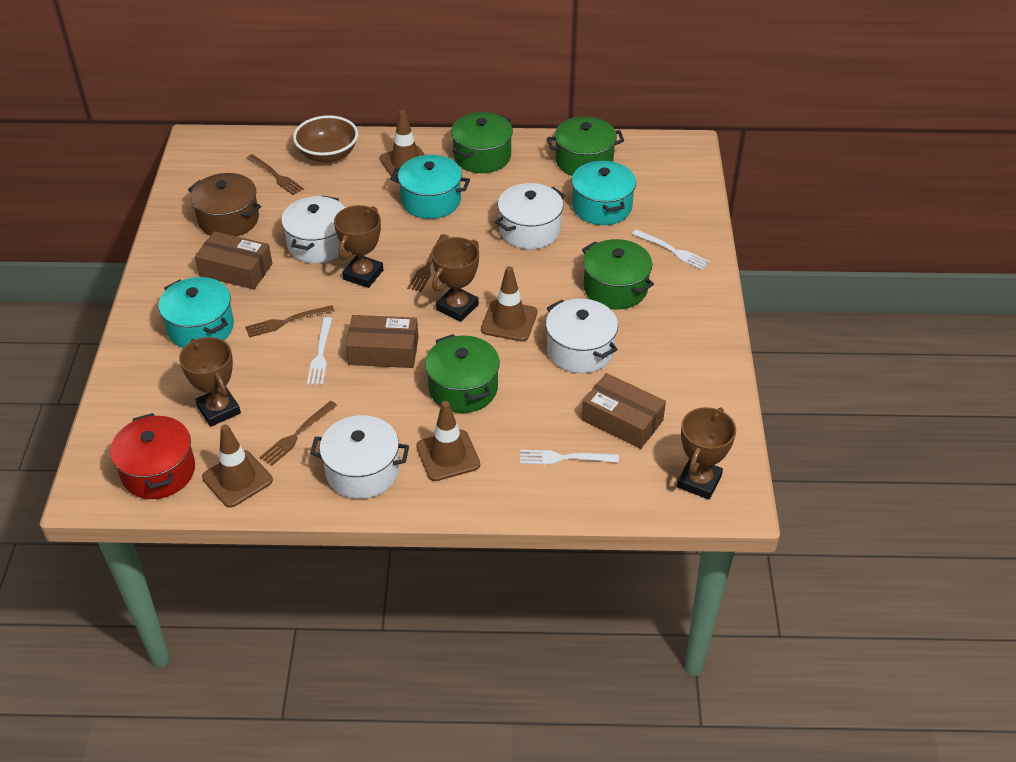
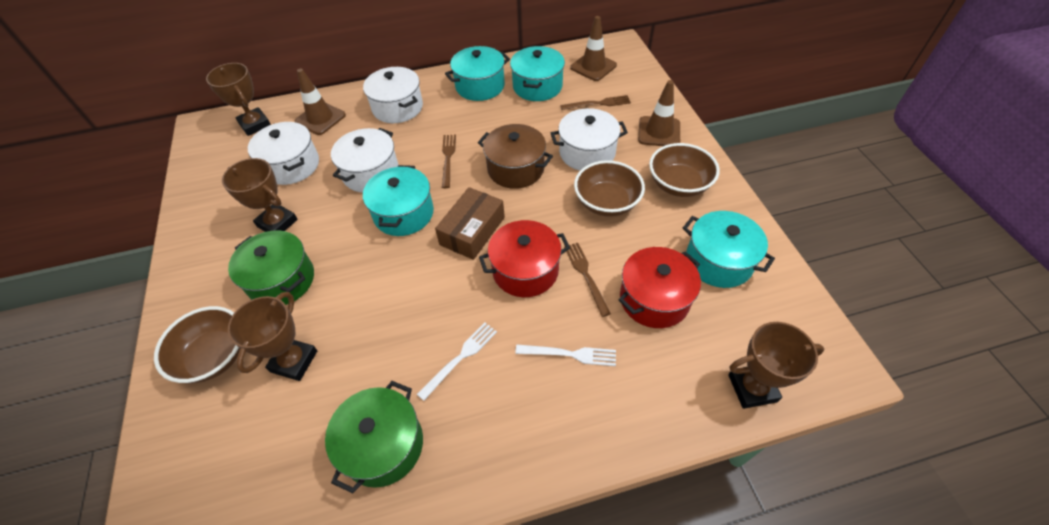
brown bowl: [293,115,358,163] = 1 -> [154,306,240,383] [574,160,645,217] [649,143,720,197] = 3
brown box: [195,231,272,289] [346,315,419,368] [582,373,666,449] = 3 -> [435,187,505,260] = 1
brown fork: [245,305,334,338] [247,154,304,195] [260,401,337,466] [407,234,449,292] = 4 -> [442,135,456,188] [560,95,631,110] [564,243,611,317] = 3
brown traffic cone: [202,424,273,508] [380,110,425,179] [416,401,480,481] [481,266,537,341] = 4 -> [295,68,346,135] [570,16,617,81] [638,80,680,146] = 3
green pot: [425,334,500,413] [451,112,513,173] [547,116,624,176] [582,239,654,309] = 4 -> [228,230,314,305] [325,381,423,494] = 2
red pot: [110,413,195,499] = 1 -> [479,220,570,297] [618,247,701,328] = 2
turquoise pot: [158,277,234,348] [390,155,470,219] [572,160,636,225] = 3 -> [363,165,434,236] [445,46,510,101] [510,46,565,101] [683,211,775,288] = 4
white fork: [307,317,332,385] [520,450,619,465] [632,229,710,270] = 3 -> [417,323,497,401] [515,345,616,366] = 2

